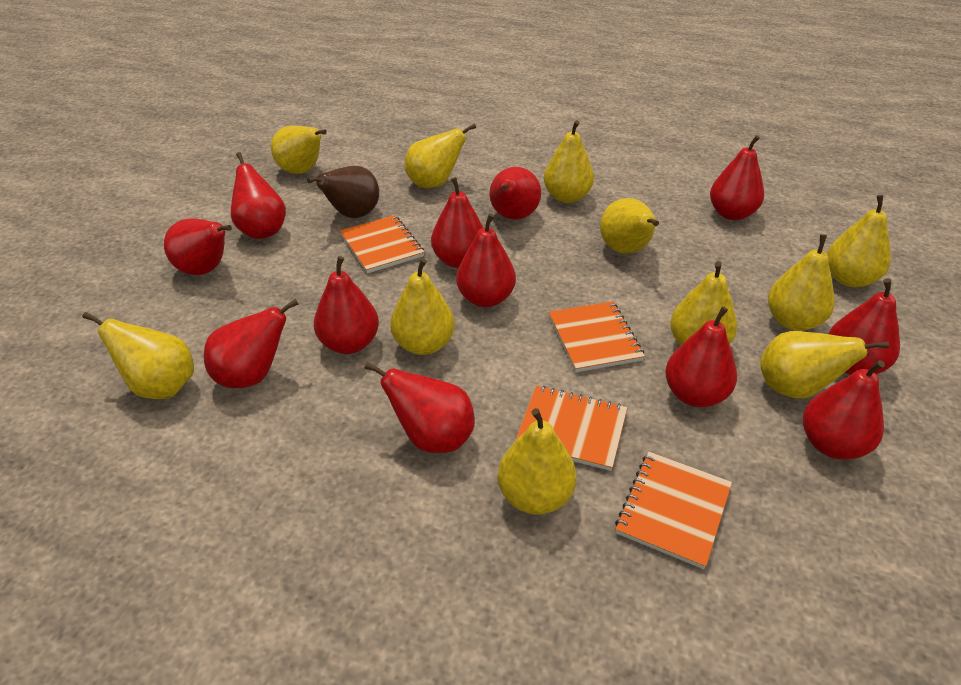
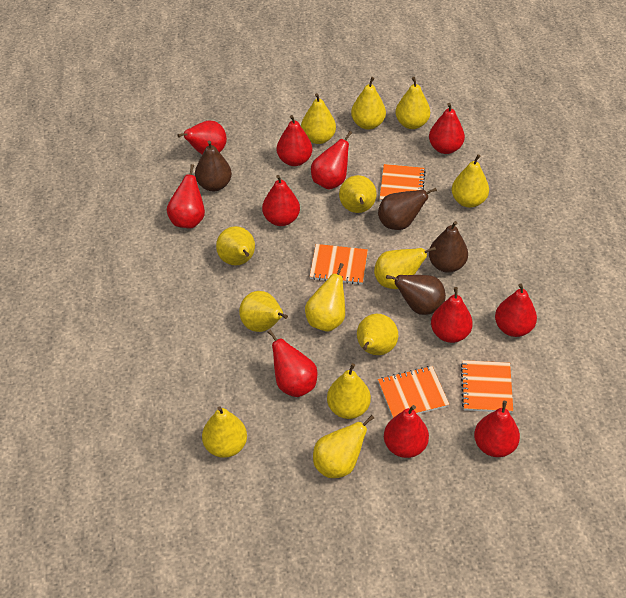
brown pear: [307,166,379,218] = 1 -> [195,140,232,191] [378,188,437,230] [386,275,446,315] [429,221,468,273] = 4
red pear: [164,218,232,275] [204,299,299,388] [231,152,286,239] [314,256,379,354] [365,362,475,453] [431,177,483,268] [456,214,516,307] [489,167,541,220] [665,306,737,407] [710,135,764,220] [803,360,885,460] [828,278,900,375] = 12 -> [167,164,205,229] [177,120,227,155] [262,175,300,226] [268,330,317,397] [277,115,312,166] [311,131,352,190] [384,405,429,458] [429,103,465,154] [431,287,473,343] [474,401,520,457] [495,283,537,337] = 11
yellow pear: [82,312,194,399] [271,126,327,174] [390,258,455,355] [404,124,476,188] [497,408,577,515] [544,120,594,203] [600,198,659,254] [670,261,737,346] [760,331,889,399] [768,234,835,331] [827,195,891,287] = 11 -> [202,406,247,458] [216,226,255,265] [239,291,288,332] [301,93,336,144] [305,263,345,332] [313,415,374,478] [327,363,371,419] [339,175,377,213] [351,77,386,130] [357,314,398,355] [374,247,436,289] [396,77,430,129] [452,154,489,208] = 13

